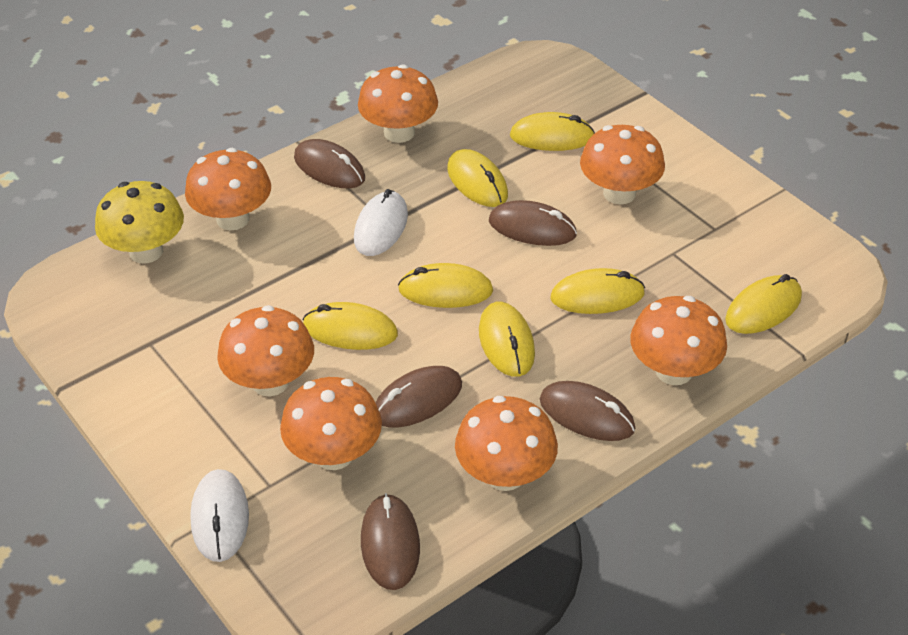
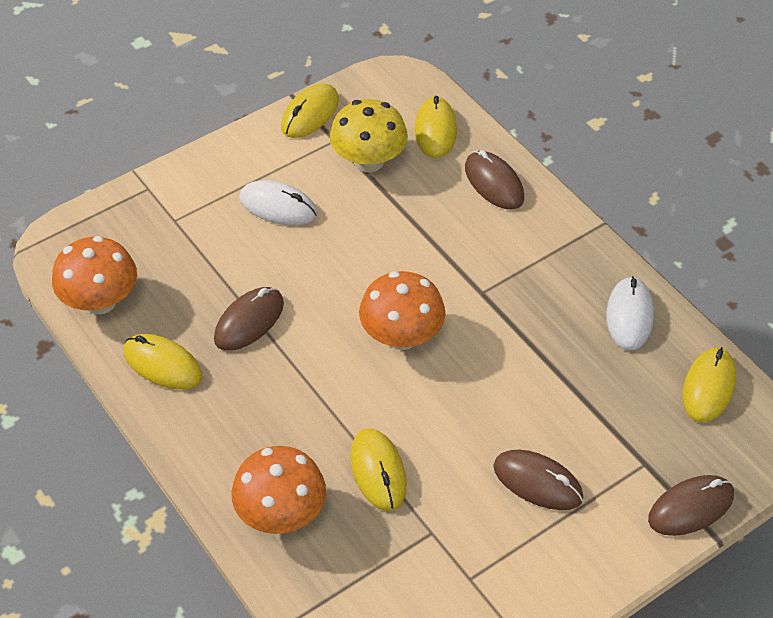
brown mouse: [294,139,365,188] [361,493,420,590] [375,366,462,428] [489,200,577,246] [540,381,635,441] = 5 -> [214,287,284,351] [465,150,524,210] [493,450,583,510] [648,475,734,536] = 4
orange mushroom: [185,148,271,230] [217,305,314,396] [280,377,382,470] [358,64,438,143] [455,396,558,491] [580,125,665,205] [630,296,727,385] = 7 -> [52,236,137,314] [232,446,326,534] [359,271,445,350] = 3
yellow mouse: [302,302,398,350] [398,263,493,308] [447,149,508,207] [479,302,535,377] [510,112,595,151] [550,268,645,314] [725,274,802,334] = 7 -> [124,334,202,390] [281,84,339,138] [350,428,407,511] [415,96,457,158] [682,347,736,422] = 5

